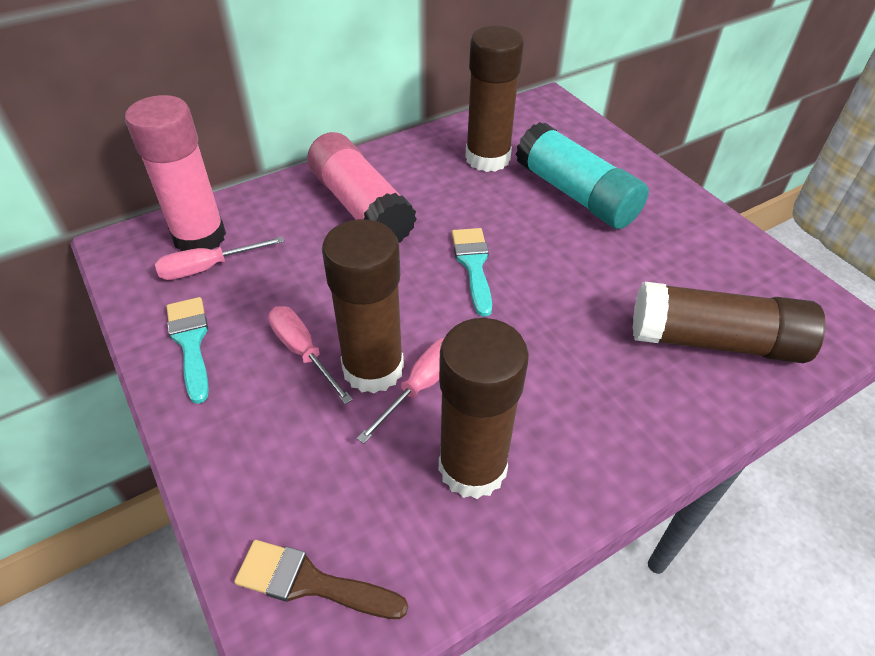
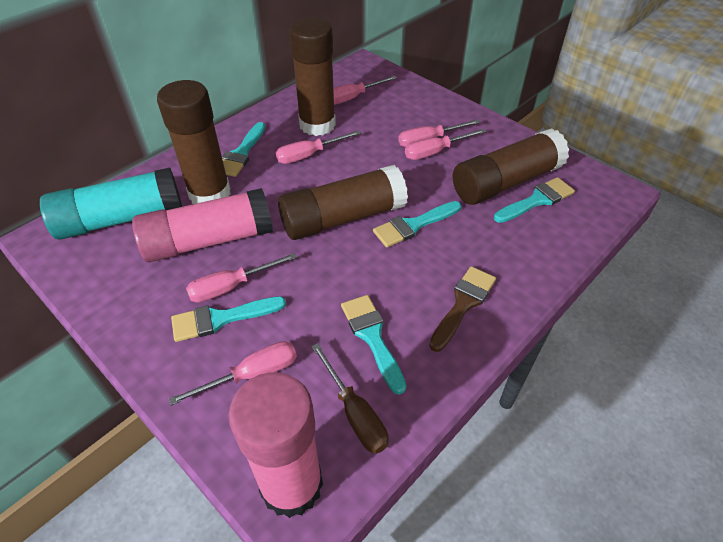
brown screwdriver: none = 0 -> [311,343,389,454] = 1
pink screwdriver: [155,236,284,280] [268,306,353,404] [357,338,444,444] = 3 -> [169,341,297,406] [186,253,297,303] [276,130,361,164] [333,76,397,105] [398,120,480,147] [405,129,486,160] = 6
turquoise brush: [166,297,209,404] [452,228,492,317] = 2 -> [171,296,286,342] [222,122,266,177] [341,295,406,395] [373,201,461,247] [494,177,575,223] = 5

